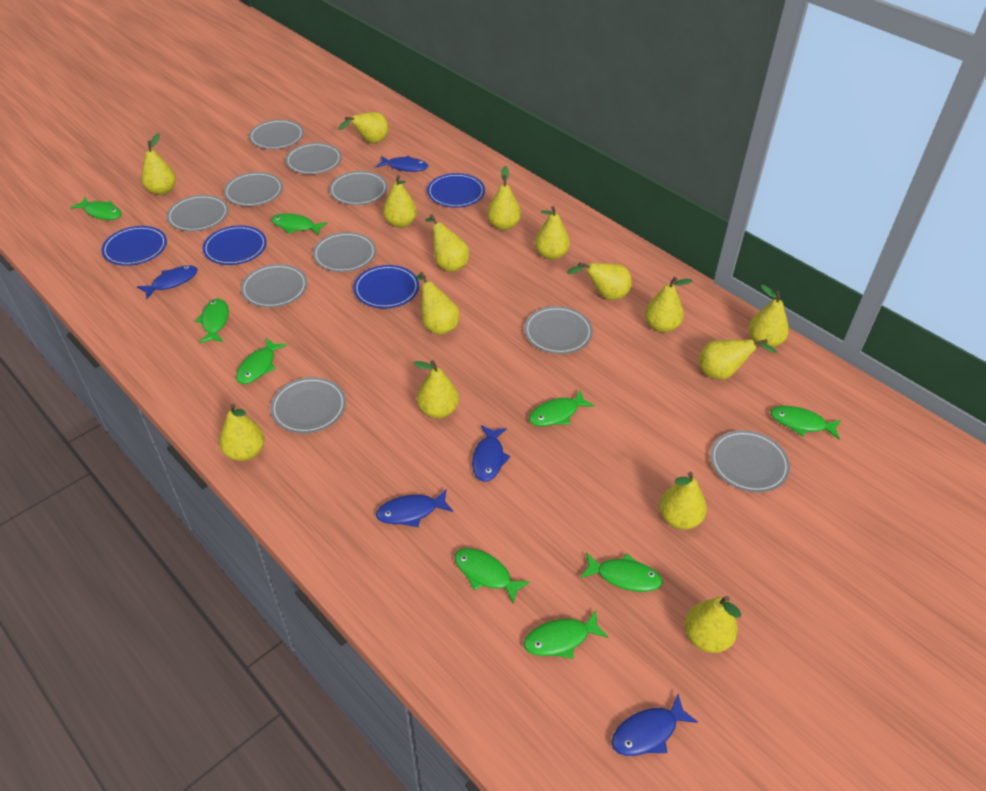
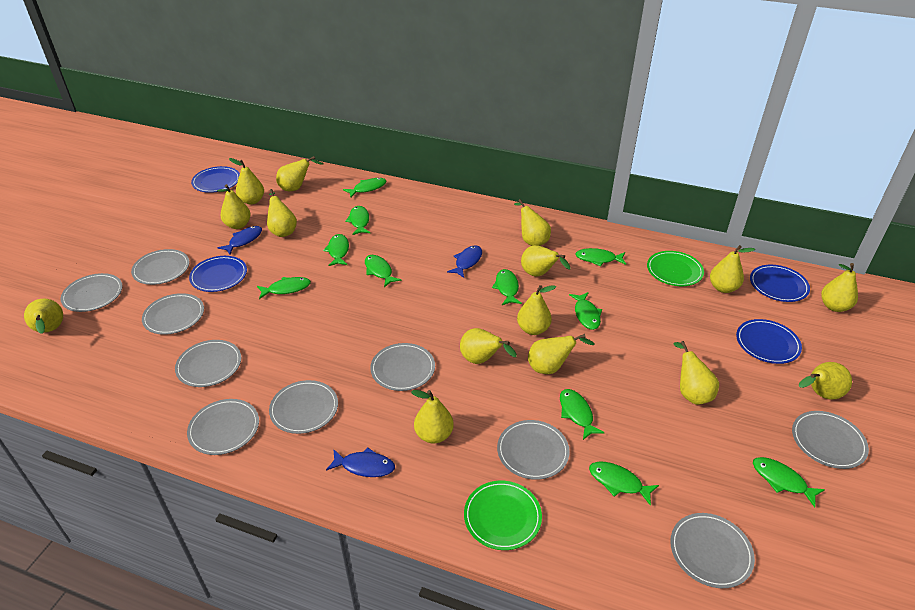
blue fish: [137,265,198,299] [376,156,428,172] [376,489,453,527] [472,425,510,482] [612,694,698,756] = 5 -> [217,226,262,254] [326,447,395,477] [447,245,482,278] = 3
green fish: [71,197,121,220] [195,298,229,343] [236,338,287,384] [271,213,328,235] [454,548,530,604] [524,610,608,659] [529,390,594,426] [581,552,663,592] [770,406,841,439] = 9 -> [257,277,311,299] [323,234,349,266] [343,178,386,197] [345,206,370,235] [365,255,401,287] [492,269,522,305] [560,389,605,440] [569,292,602,330] [576,248,626,266] [589,462,659,506] [753,457,825,507] = 11
green plate: none = 0 -> [464,481,542,550] [647,251,704,286] = 2

